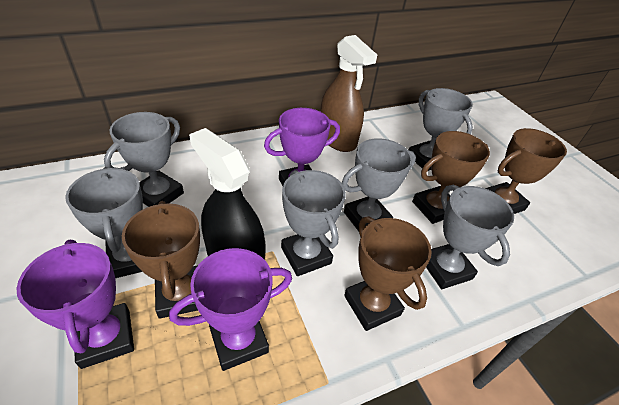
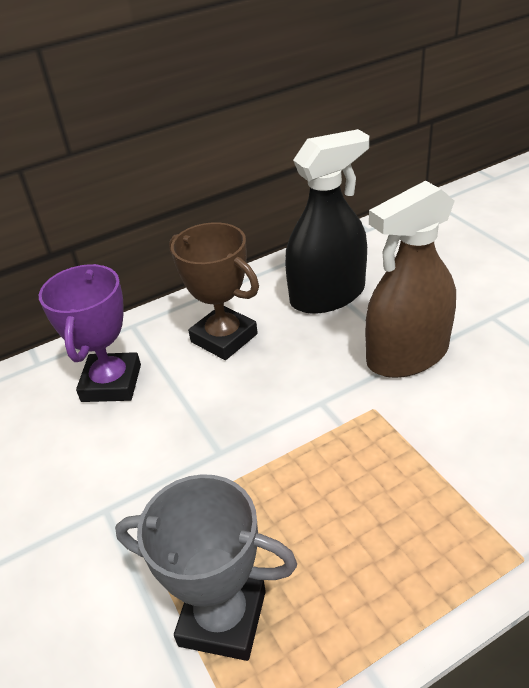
brown trophy: [122,201,200,319] [344,216,432,331] [412,131,490,224] [485,128,567,214] = 4 -> [169,222,259,360] = 1
grey trophy: [65,167,143,278] [104,112,184,207] [281,170,346,276] [342,138,416,231] [409,88,473,171] [426,185,514,289] = 6 -> [115,474,297,661] = 1
purple trophy: [17,240,134,369] [169,248,292,371] [264,108,340,186] = 3 -> [39,264,141,402] = 1

